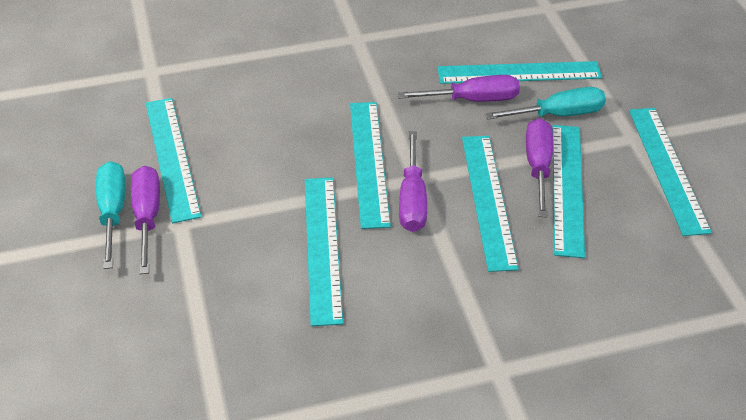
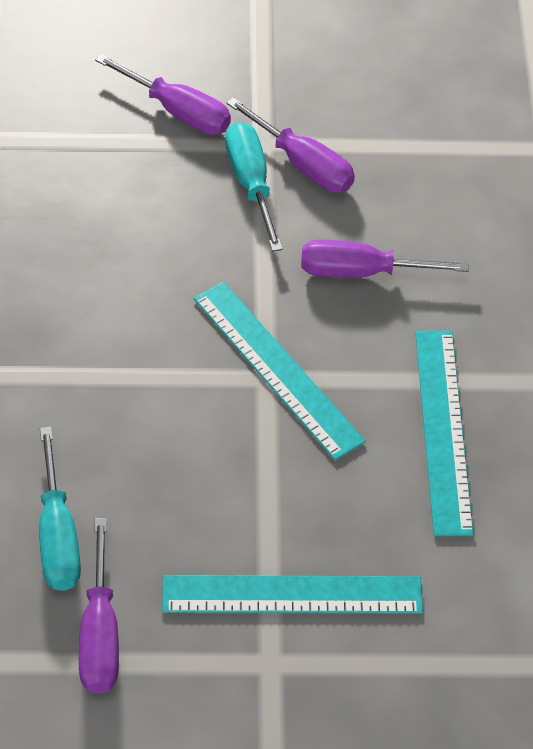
turquoise ruler: [146,98,201,223] [305,178,343,326] [350,102,391,229] [437,61,602,84] [462,136,519,272] [552,125,585,258] [629,108,712,236] = 7 -> [162,575,423,614] [194,282,366,461] [415,331,474,536] = 3

